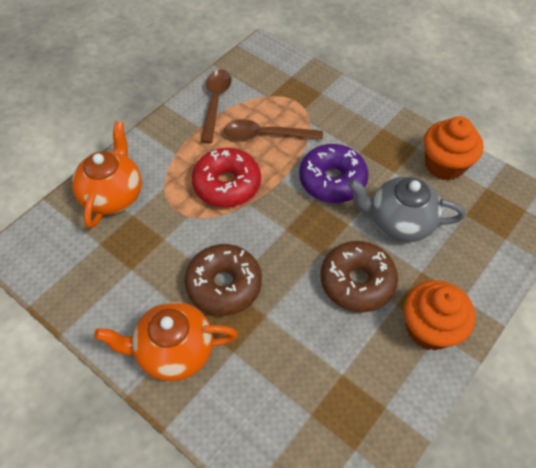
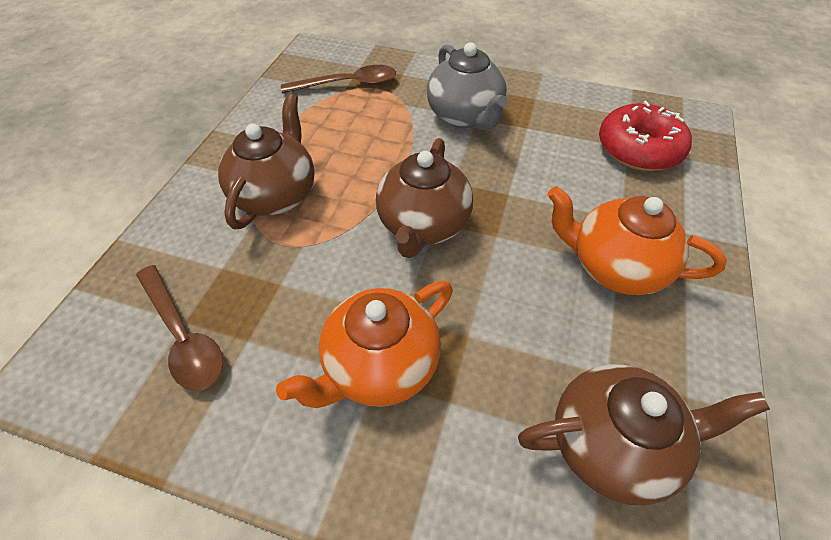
brown donut: [184,244,262,316] [321,241,398,312] = 2 -> none = 0
brown teapot: none = 0 -> [218,94,315,230] [376,138,473,258] [518,364,770,505] = 3
orange cupcake: [404,280,476,351] [424,116,484,181] = 2 -> none = 0
purple donut: [299,144,369,203] = 1 -> none = 0

